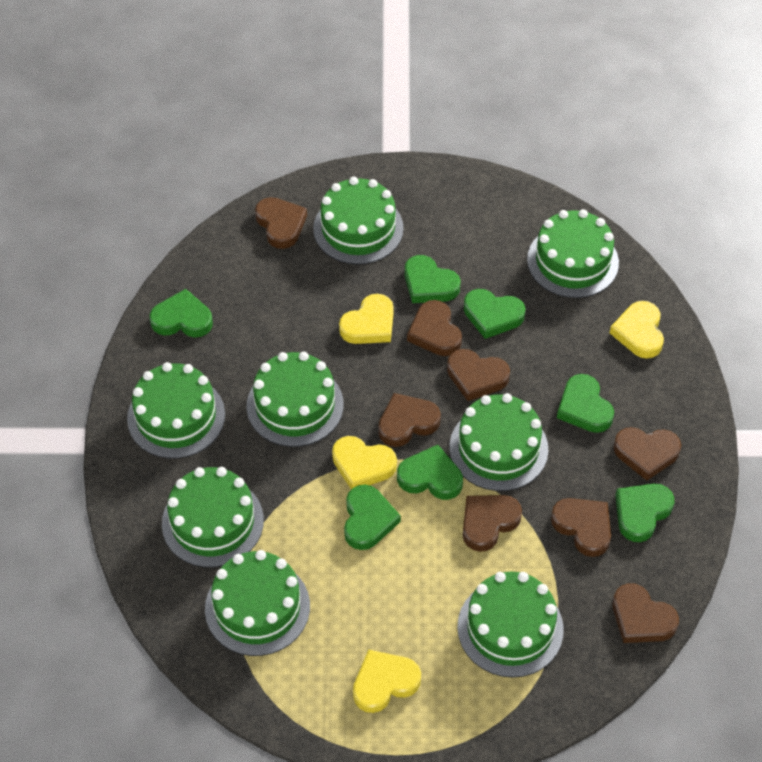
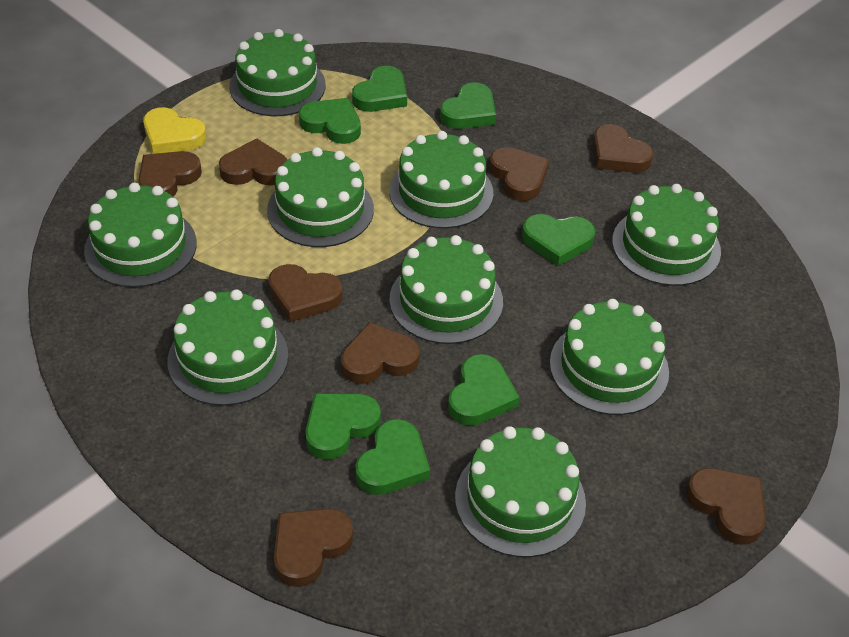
green cake: [127,362,225,458] [162,467,264,567] [205,550,310,656] [246,351,344,447] [313,177,404,264] [449,393,548,491] [457,572,564,678] [527,209,619,298] = 8 -> [84,183,197,287] [168,289,288,406] [229,29,326,116] [267,147,374,247] [389,131,493,229] [389,235,503,344] [455,426,586,557] [550,299,669,415] [612,184,721,286] = 9
yellow heart: [332,436,397,489] [339,294,394,344] [353,649,421,713] [610,301,664,359] = 4 -> [143,107,206,154] = 1

